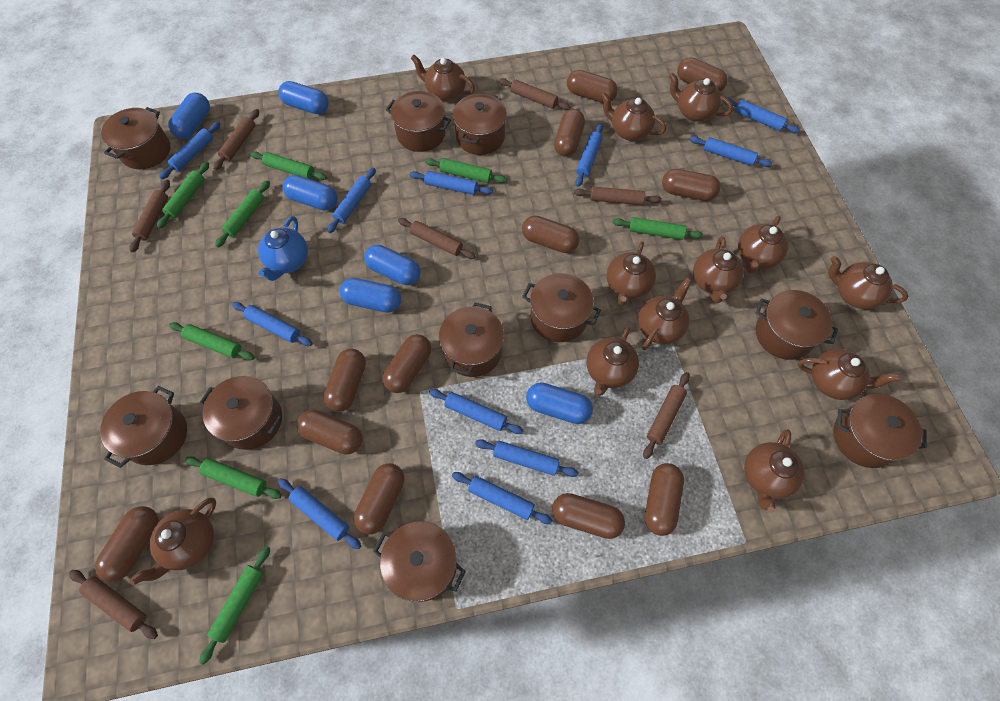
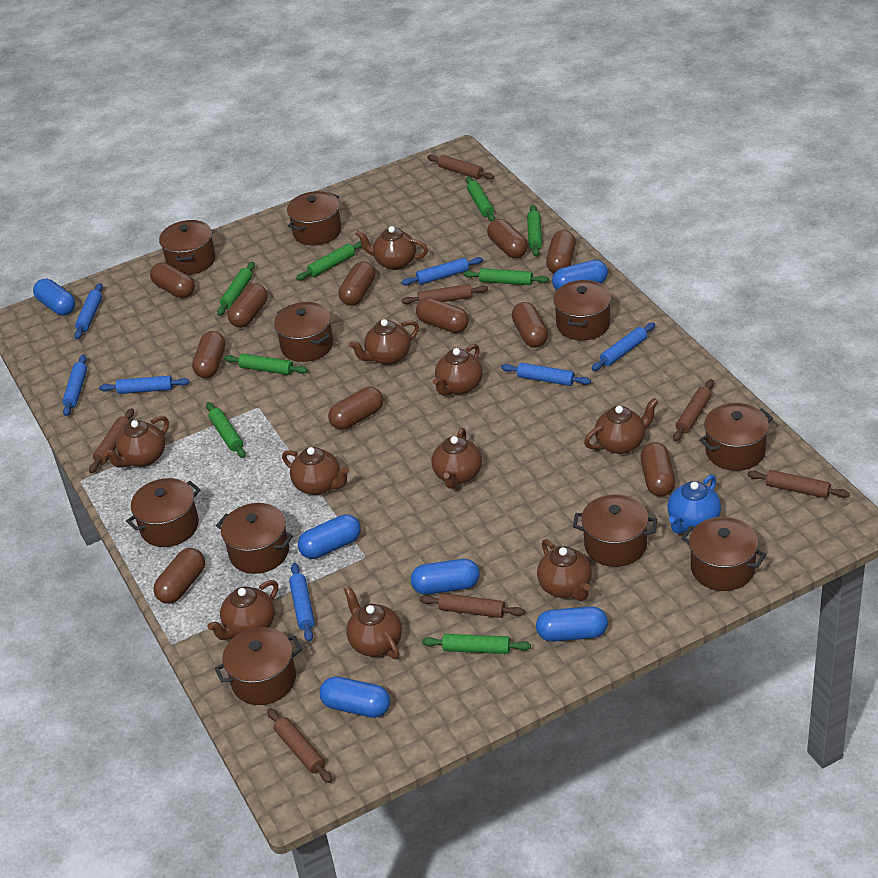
blue rolling pin: [159,122,220,179] [232,302,313,346] [278,478,361,549] [327,168,376,233] [410,171,493,195] [429,389,524,434] [452,472,552,524] [475,439,579,477] [575,123,603,187] [689,136,772,167] [723,98,800,133] = 11 -> [62,355,87,416] [74,283,103,339] [99,376,190,394] [289,563,315,642] [402,257,483,285] [501,363,591,386] [591,322,655,371] = 7
brown capsule: [95,506,158,582] [296,410,363,455] [323,349,366,412] [354,463,404,534] [382,334,431,393] [522,216,580,253] [552,493,625,539] [554,109,585,157] [567,70,618,103] [644,463,684,536] [662,169,721,201] [677,57,728,92] = 12 -> [150,263,195,298] [153,548,205,604] [192,331,225,378] [228,283,267,328] [328,387,384,430] [339,262,375,306] [416,298,469,333] [487,219,528,258] [512,302,548,348] [546,230,576,273] [640,442,675,496] = 11
brown teapot: [129,498,216,585] [411,55,475,101] [586,326,639,396] [601,92,666,141] [607,241,656,306] [638,278,692,350] [669,73,733,122] [693,236,744,303] [738,216,788,273] [744,429,805,513] [798,349,900,400] [828,256,908,309] = 12 -> [104,416,169,468] [207,580,278,640] [282,447,349,495] [344,586,402,659] [349,319,419,365] [356,226,428,270] [432,428,482,489] [433,344,483,396] [537,539,592,601] [584,398,658,454] = 10

